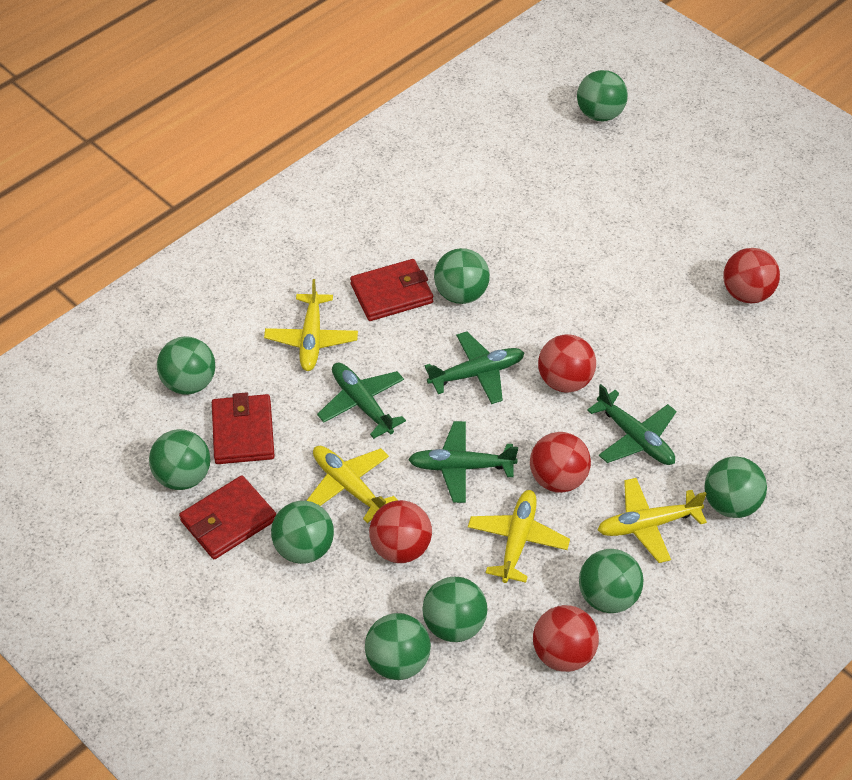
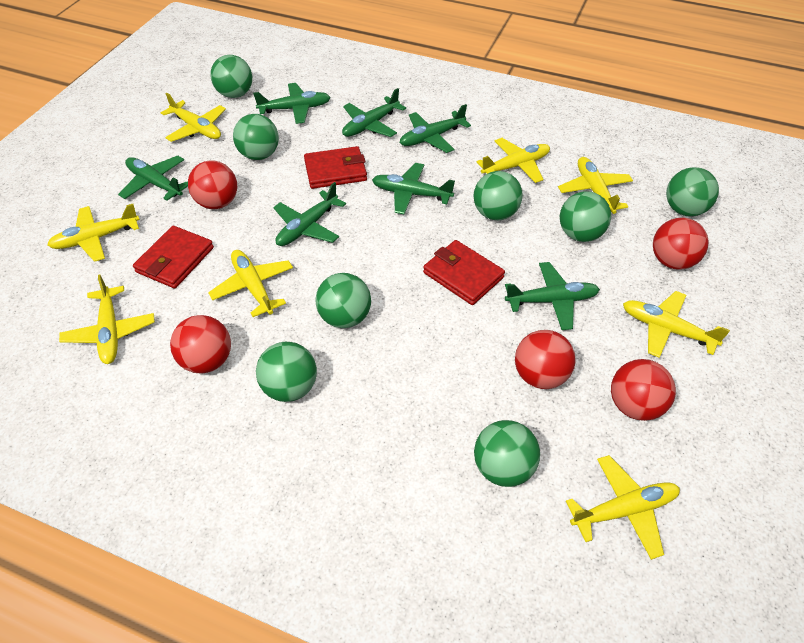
green ball: [149,429,210,490] [157,336,215,395] [271,501,334,564] [365,613,431,680] [422,577,488,642] [434,248,490,304] [577,70,628,121] [579,549,643,613] [704,456,767,518] = 9 -> [210,55,252,98] [233,114,279,160] [256,342,317,402] [315,273,371,328] [473,171,523,220] [474,420,540,487] [560,191,611,242] [666,167,719,217] = 8
green plane: [317,363,406,439] [408,421,518,503] [424,332,524,404] [587,384,677,465] = 4 -> [118,156,188,201] [253,83,331,124] [273,182,346,246] [342,88,406,137] [372,163,455,214] [400,104,471,153] [505,262,600,330] = 7
yellow plane: [264,279,358,371] [306,446,398,523] [468,490,570,583] [598,478,707,563] = 4 -> [47,204,140,262] [59,274,155,364] [161,93,226,142] [208,250,293,317] [477,138,550,183] [558,157,633,214] [566,455,680,560] [623,291,730,358] = 8

